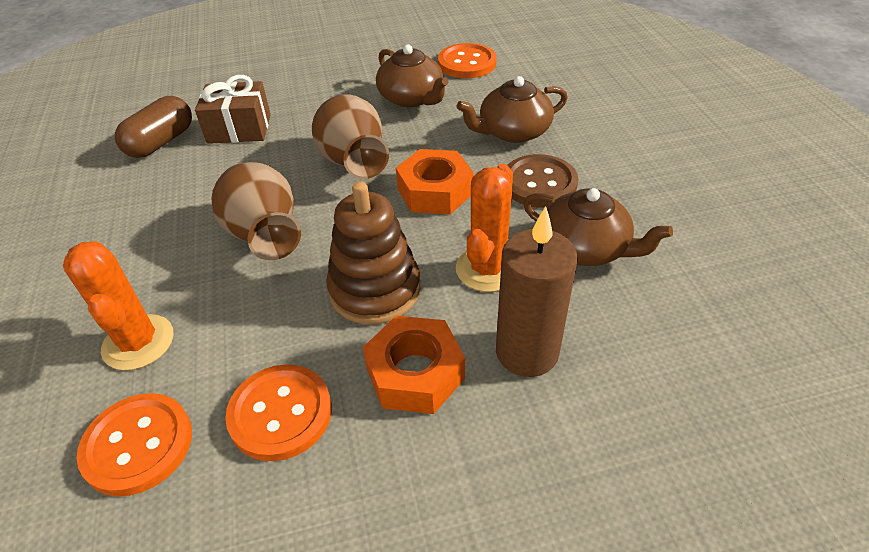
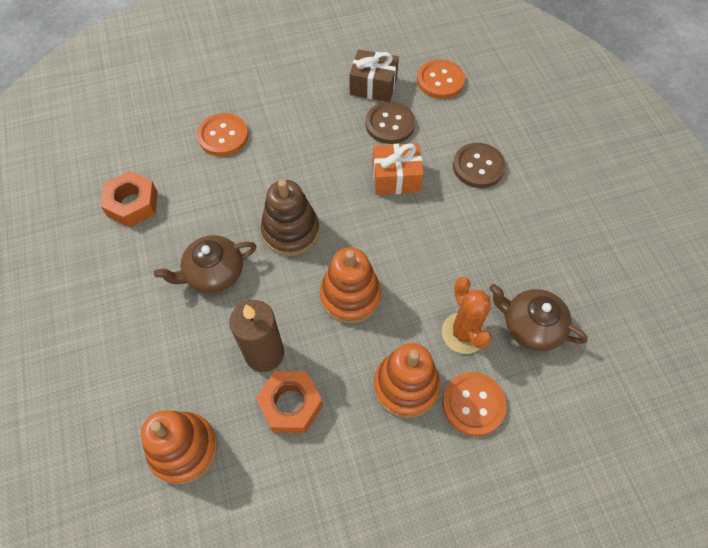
brown button: [508,154,578,208] = 1 -> [365,101,415,144] [453,143,506,188] = 2
brown capsule: [115,96,192,158] = 1 -> none = 0
brown teapot: [376,44,449,107] [457,76,568,143] [523,188,673,266] = 3 -> [154,235,257,293] [489,284,588,351] = 2
brown vase: [211,162,301,260] [312,94,389,179] = 2 -> none = 0
orange cactus: [63,241,173,370] [456,164,513,292] = 2 -> [442,277,492,354] = 1
orange gift: none = 0 -> [372,143,424,195] = 1
orange stacking toy: none = 0 -> [141,410,218,484] [320,247,381,323] [374,343,440,418] = 3

